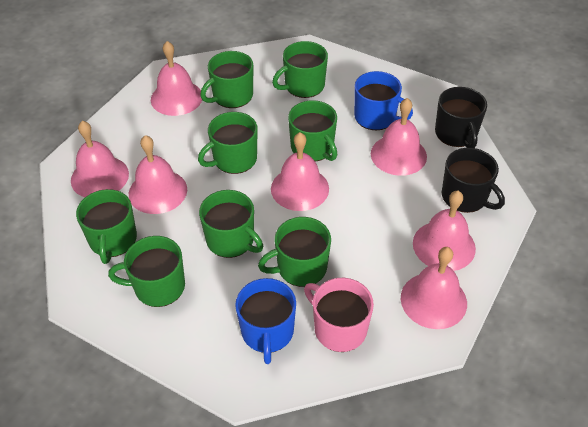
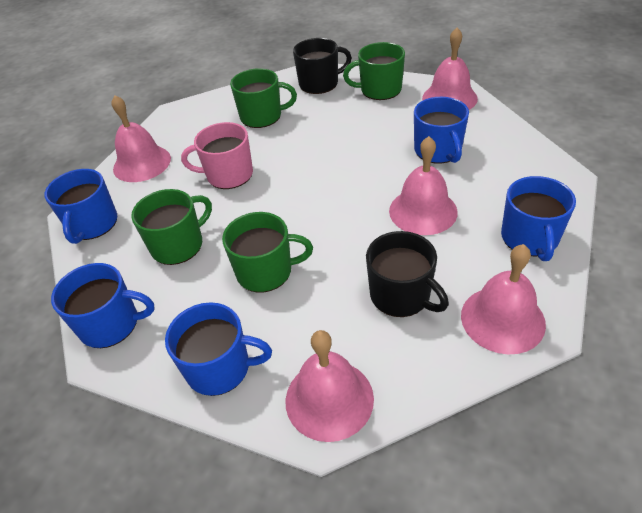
blue mug: [235,278,296,364] [354,71,413,130] = 2 -> [44,169,117,244] [51,263,155,348] [165,302,272,396] [414,97,469,164] [501,176,576,261] = 5
green mug: [76,189,137,264] [108,236,185,307] [198,112,257,174] [199,190,263,258] [200,51,253,108] [258,217,331,287] [272,41,328,98] [288,100,338,162] = 8 -> [131,189,212,265] [222,212,313,292] [230,68,297,128] [343,42,405,100] = 4
pink bell: [71,121,129,197] [129,135,187,214] [151,41,202,116] [271,132,329,211] [371,98,427,176] [401,247,467,329] [413,191,476,271] = 7 -> [111,95,171,182] [285,330,374,442] [389,136,458,235] [422,28,478,110] [461,244,546,354] = 5

